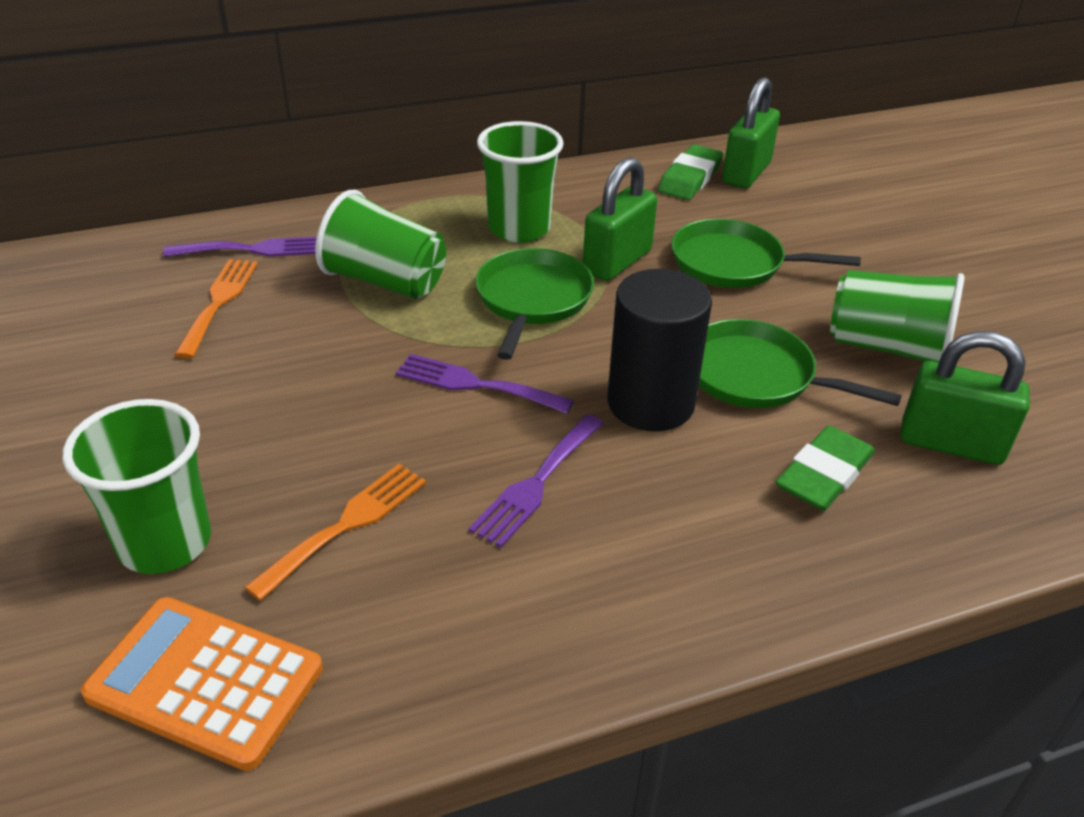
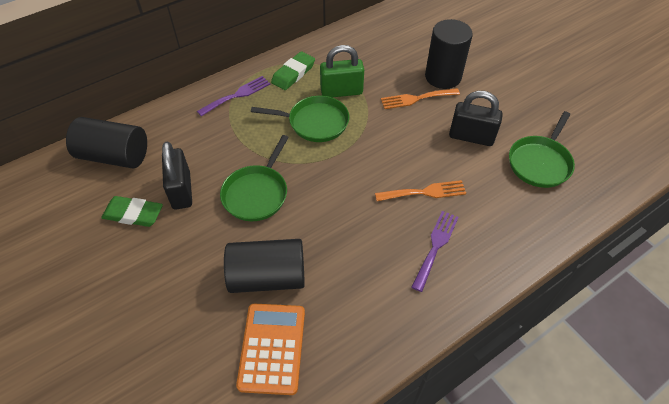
black cylinder: [607,269,712,431] = 1 -> [66,117,147,168] [224,239,305,293] [425,19,473,89] = 3
black padlock: none = 0 -> [162,141,192,210] [449,91,503,146] = 2
green cup: [63,399,211,574] [315,190,446,299] [477,121,564,243] [830,270,964,362] = 4 -> none = 0
green padlock: [583,157,657,281] [722,77,780,189] [901,331,1030,465] = 3 -> [320,45,364,97] = 1
purple fork: [163,237,317,257] [396,354,574,414] [468,415,604,548] = 3 -> [197,76,270,116] [411,211,459,292] = 2

